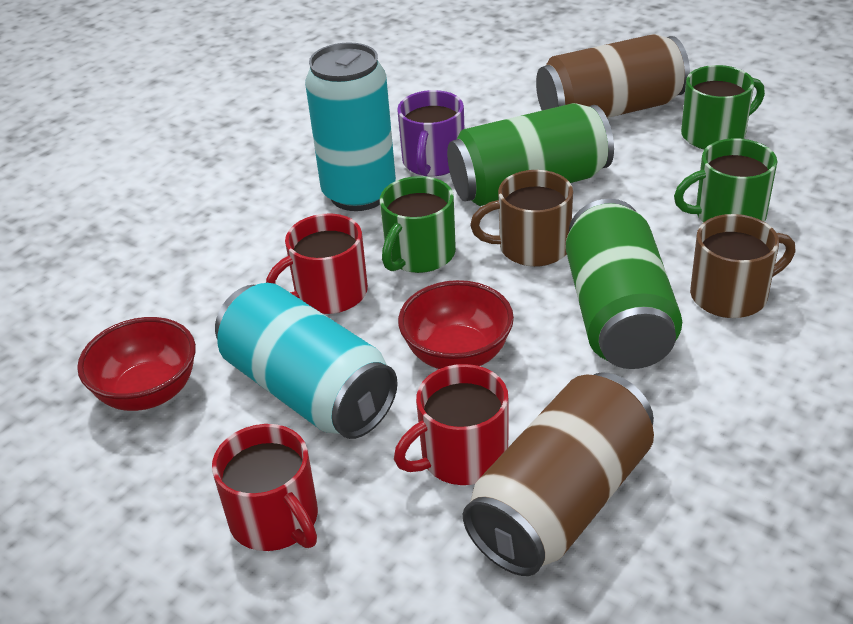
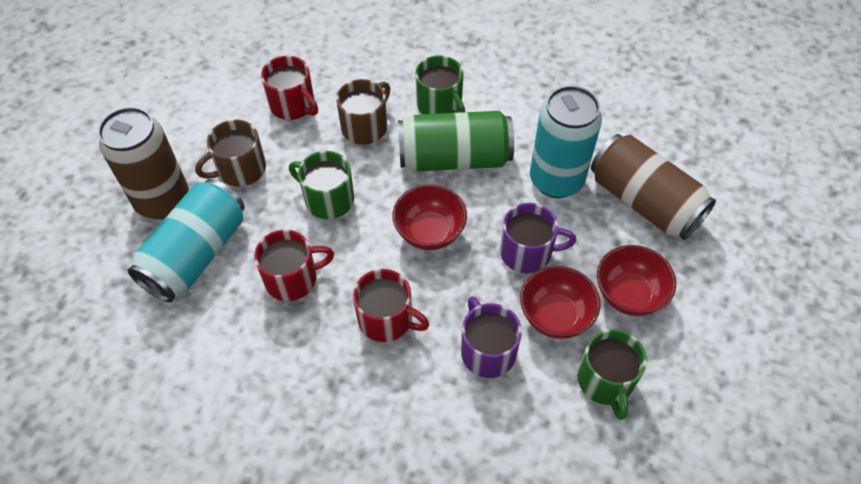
green can: [447,103,614,206] [566,199,682,369] = 2 -> [398,111,514,172] = 1
purple mug: [397,90,464,176] = 1 -> [461,296,522,378] [500,203,576,274] = 2
red bowl: [77,317,196,411] [398,280,514,369] = 2 -> [392,184,467,250] [520,266,601,339] [597,245,676,316] = 3

